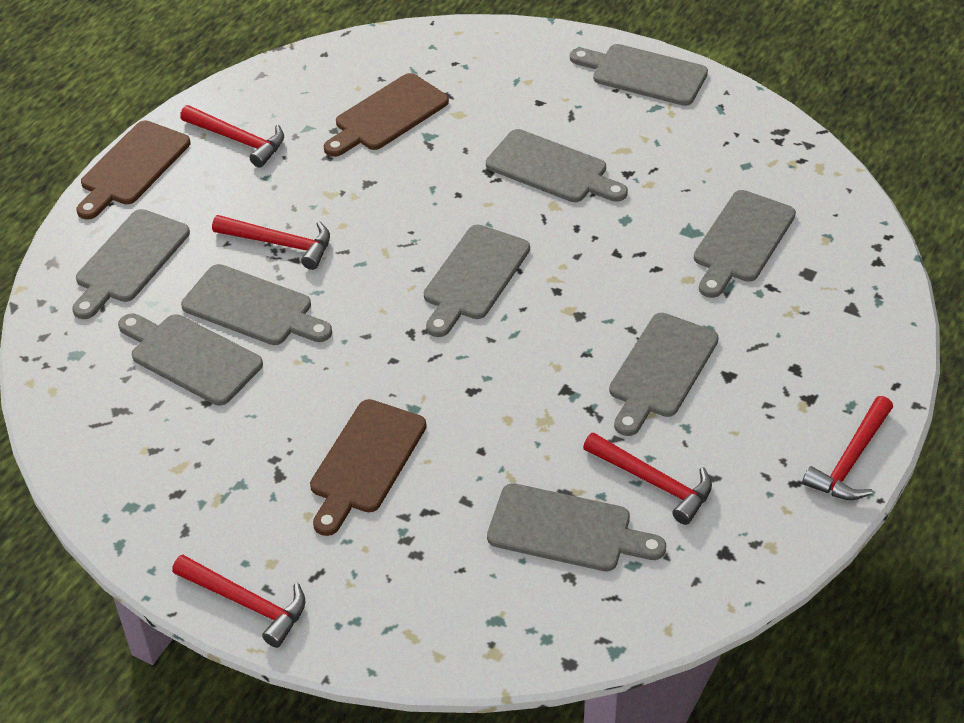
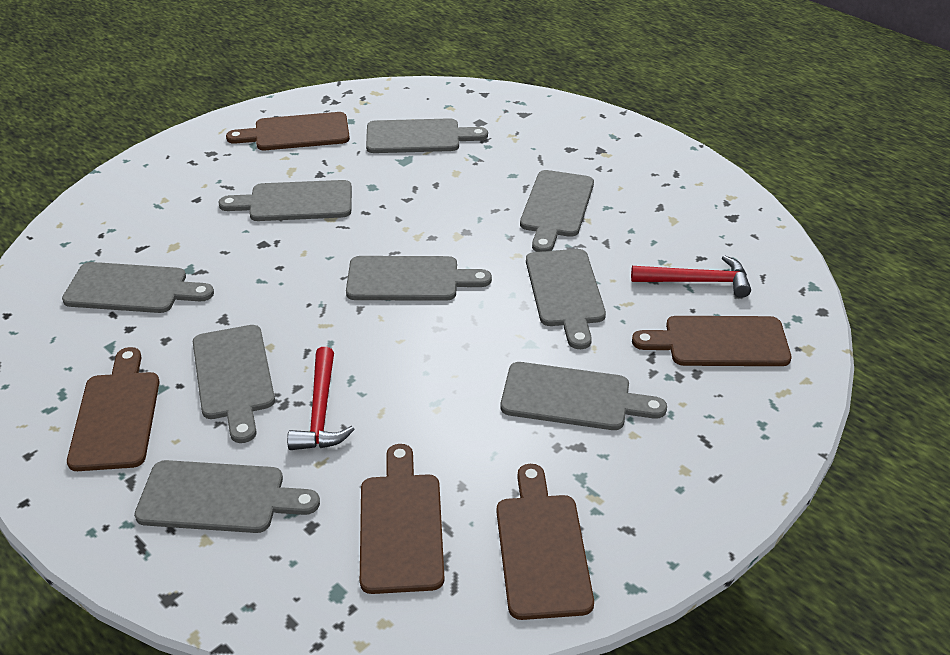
brown cutting board: [76,120,190,220] [310,399,427,536] [324,73,449,157] = 3 -> [67,347,160,471] [226,112,350,150] [360,444,445,594] [496,464,594,620] [632,316,791,366] = 5
red hammer: [172,555,306,648] [180,105,284,168] [212,215,330,270] [583,432,712,525] [802,396,893,500] = 5 -> [287,347,355,450] [631,255,751,298] = 2

